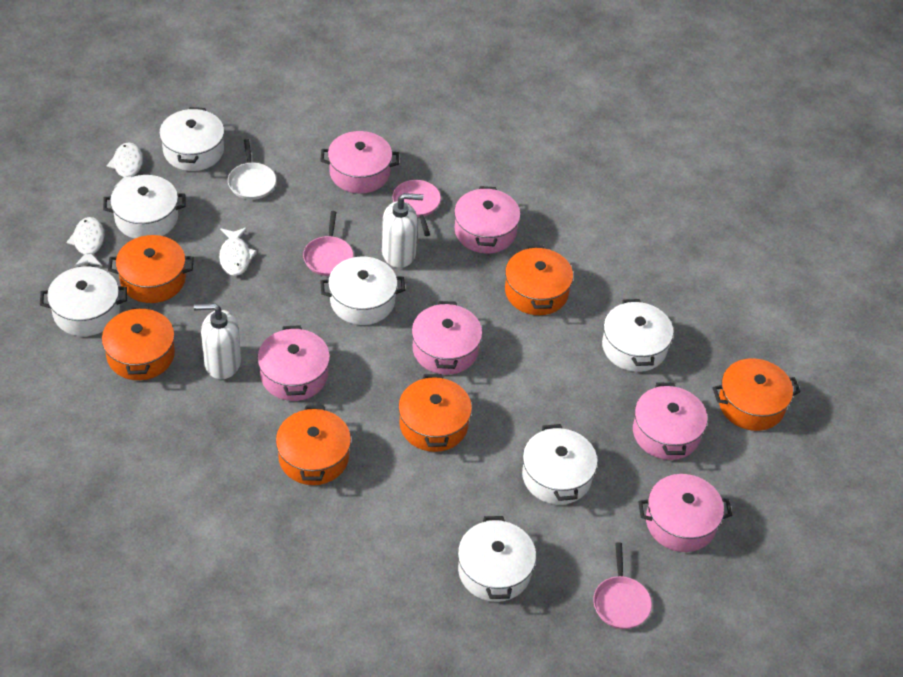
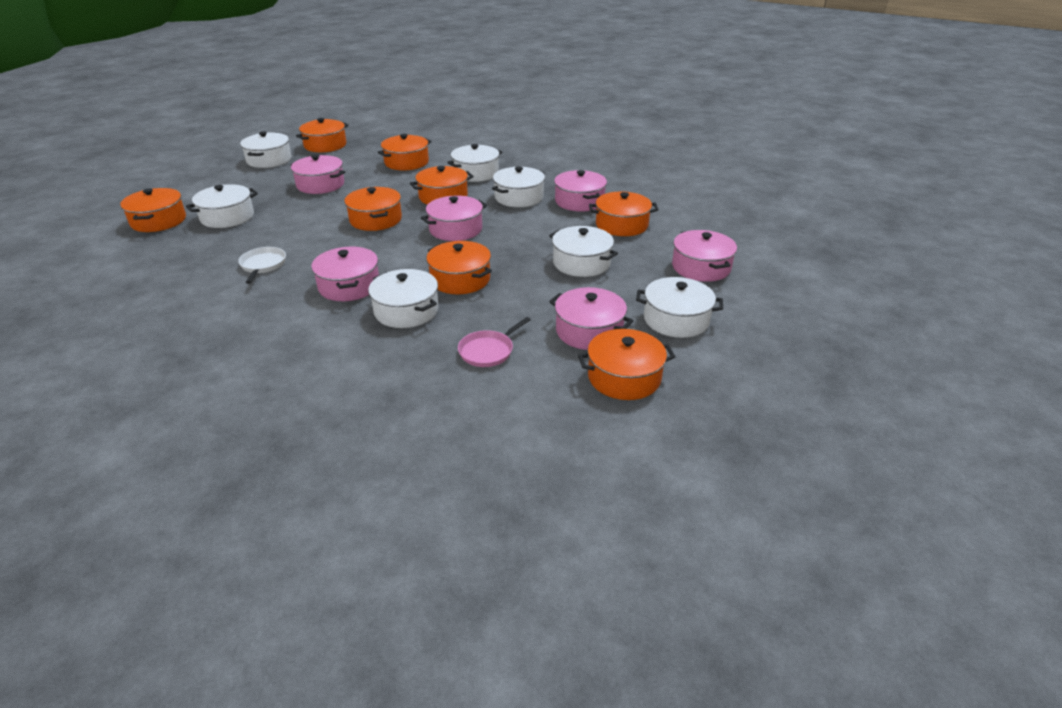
orange pot: [102,306,175,380] [108,235,194,303] [276,405,351,485] [398,374,472,452] [505,245,573,315] [712,358,801,431] = 6 -> [120,188,186,232] [296,118,348,153] [344,187,402,231] [378,134,431,170] [410,166,474,205] [426,241,492,294] [578,329,675,400] [589,191,659,236] = 8
pink pan: [303,211,353,276] [392,180,441,236] [593,542,652,629] = 3 -> [458,317,531,367] = 1
white fish: [66,217,104,267] [107,142,143,189] [219,227,257,276] = 3 -> none = 0
white soap dispenser: [194,303,241,379] [382,193,423,268] = 2 -> none = 0

